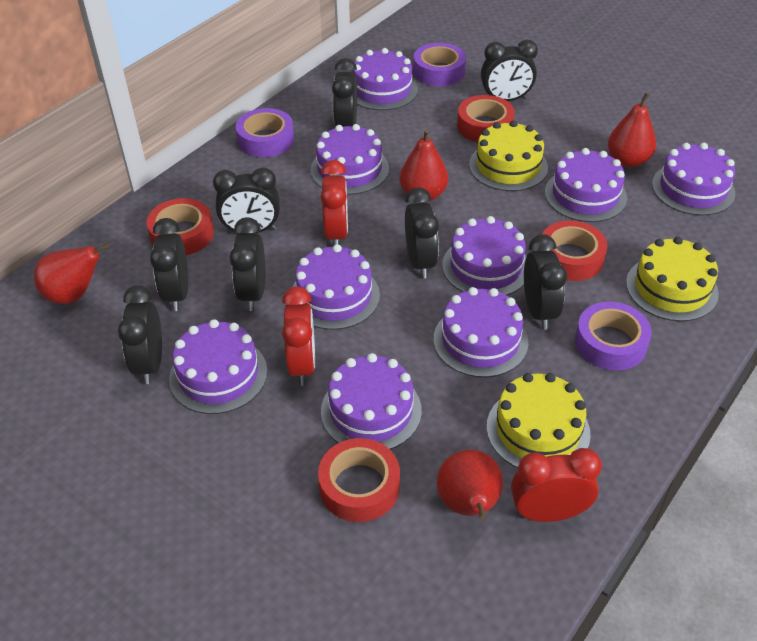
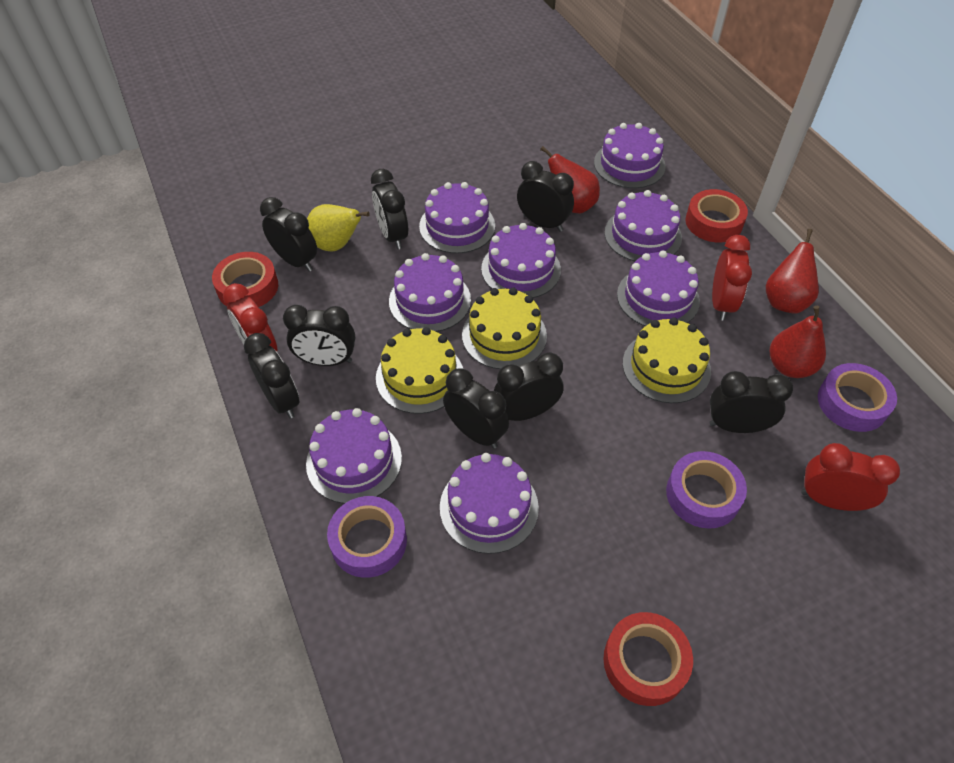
purple cake: [169,319,267,414] [292,244,380,330] [310,124,389,195] [321,353,422,449] [353,48,418,111] [434,287,528,378] [442,216,527,295] [545,148,627,222] [652,143,735,216] = 9 -> [306,408,402,504] [389,253,471,332] [419,182,495,254] [440,453,539,554] [481,223,561,298] [594,123,666,188] [605,190,682,261] [617,250,700,326] = 8
red pear: [34,244,110,304] [399,129,448,202] [436,450,503,520] [608,92,656,167] = 4 -> [540,146,600,213] [766,229,819,313] [770,306,826,378] = 3
red tape: [146,198,214,255] [318,438,400,522] [457,95,515,142] [542,220,608,281] = 4 -> [212,252,278,307] [603,612,693,706] [685,189,748,243] = 3
yellow pear: none = 0 -> [307,204,370,251] = 1

